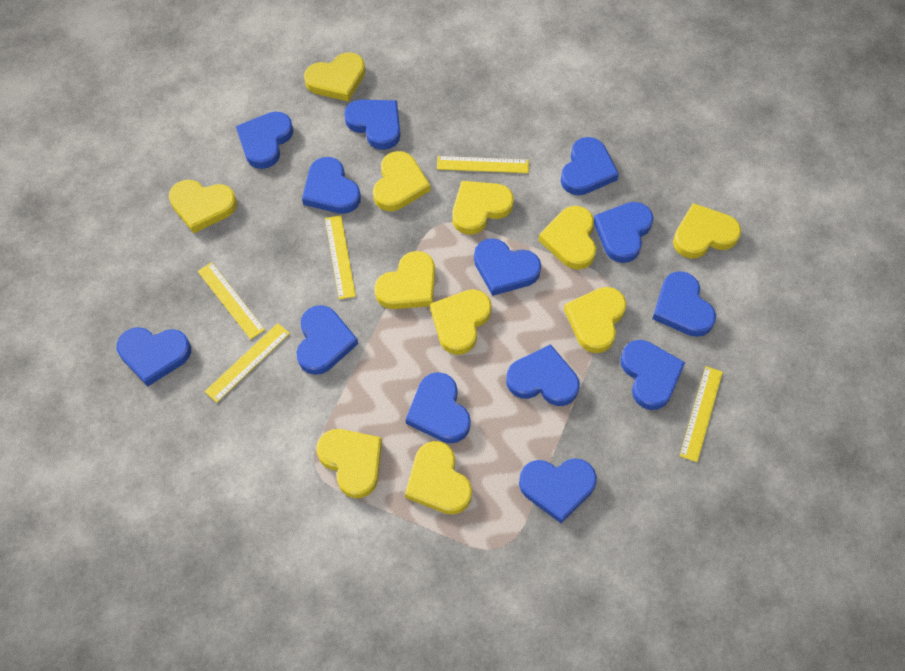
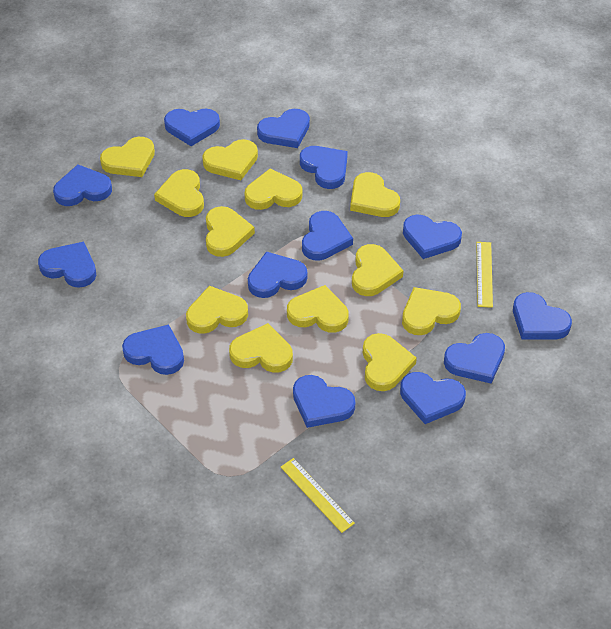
yellow heart: [169,180,237,233] [304,52,365,102] [317,429,382,498] [373,151,431,211] [374,251,435,309] [405,441,472,515] [430,289,492,355] [452,181,514,235] [538,206,596,270] [564,287,626,353] [673,203,741,259] = 11 -> [100,137,155,177] [154,169,204,217] [186,286,248,334] [202,139,258,180] [206,206,255,257] [229,323,293,373] [244,168,302,210] [287,285,349,333] [350,172,400,217] [352,244,403,296] [363,333,417,391] [402,287,461,335] = 12
yellow ruler: [198,262,265,339] [205,323,290,403] [325,215,356,299] [437,156,529,173] [680,366,723,462] = 5 -> [281,458,355,533] [476,242,493,308] = 2

